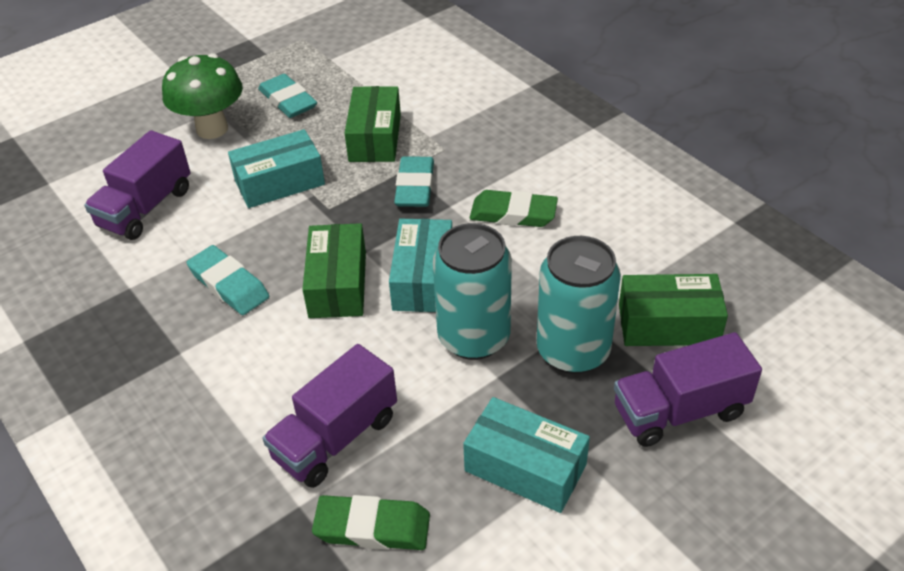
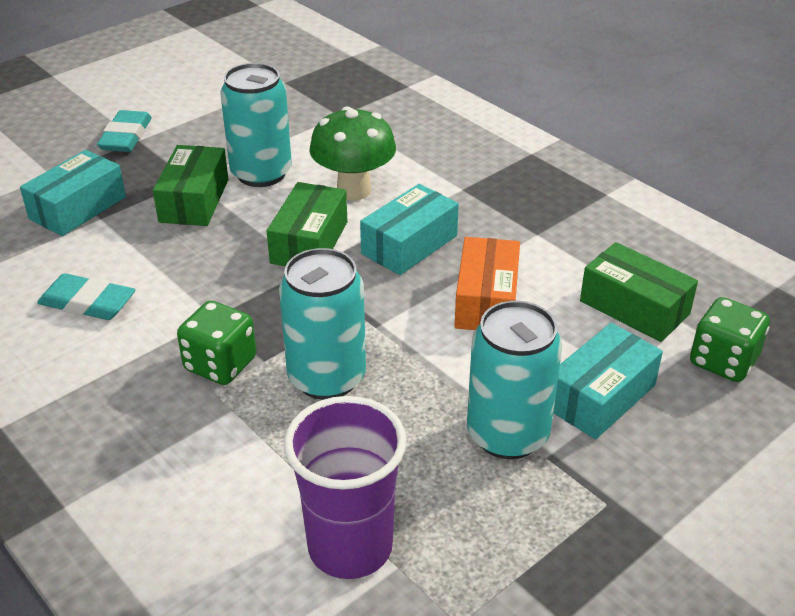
green dice: none = 0 -> [177,301,256,385] [690,297,770,382] = 2
green eraser: [312,495,430,550] [470,190,558,227] = 2 -> none = 0
orange box: none = 0 -> [454,237,520,330] = 1
purple cup: none = 0 -> [284,396,407,579] = 1
purple truck: [84,130,191,240] [263,344,397,488] [614,332,762,447] = 3 -> none = 0
turquoise can: [433,223,512,360] [537,236,621,374] = 2 -> [220,63,292,187] [279,248,366,400] [467,301,563,459] = 3
turquoise eraser: [186,245,269,315] [258,74,317,118] [394,156,434,207] = 3 -> [37,273,135,320] [97,110,152,152] = 2

